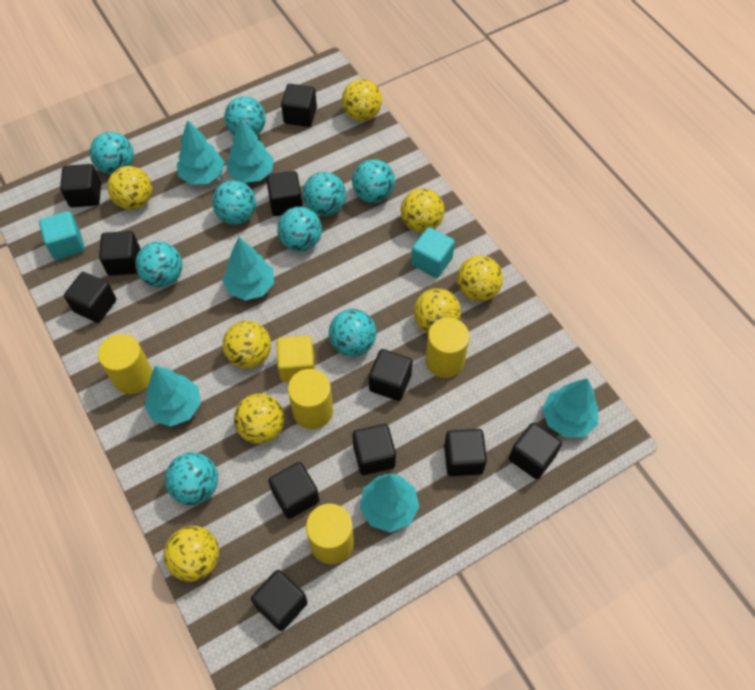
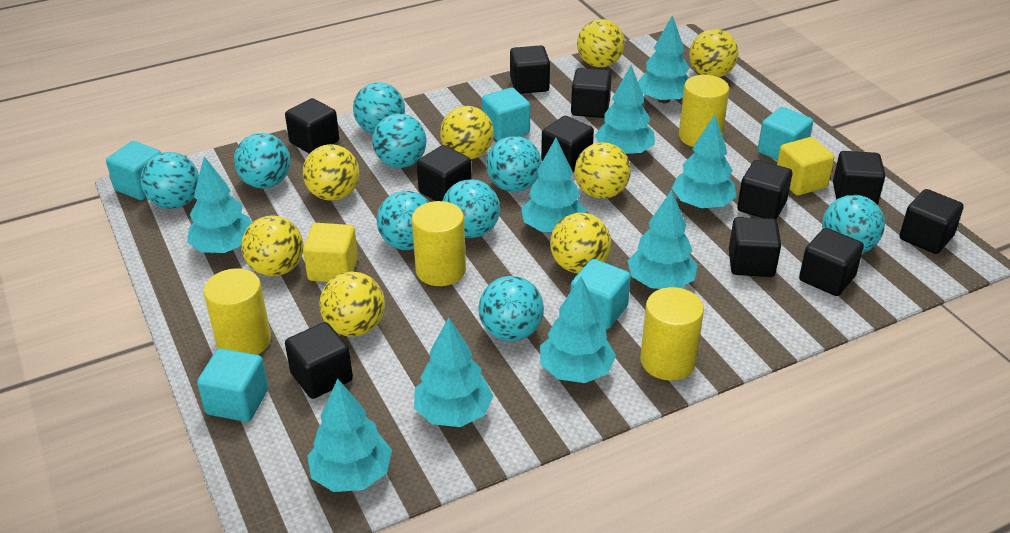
turquoise cube: [39,211,85,260] [411,227,455,278] = 2 -> [106,141,161,200] [197,349,268,422] [482,88,530,141] [570,259,631,329] [758,107,813,160] = 5
turquoise tree: [144,366,201,427] [177,120,224,185] [222,237,274,301] [226,118,274,183] [360,474,419,533] [542,378,598,438] = 6 -> [187,157,252,253] [307,379,392,492] [414,317,493,427] [521,138,587,233] [540,276,616,383] [595,65,655,156] [627,189,698,289] [638,15,689,103] [672,115,737,209] = 9
yellow cube: [277,335,315,382] = 1 -> [303,223,358,282] [777,137,834,195] = 2

